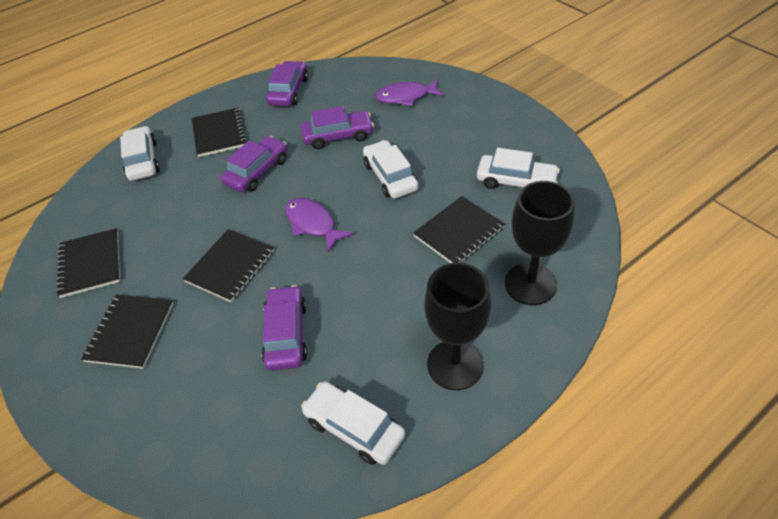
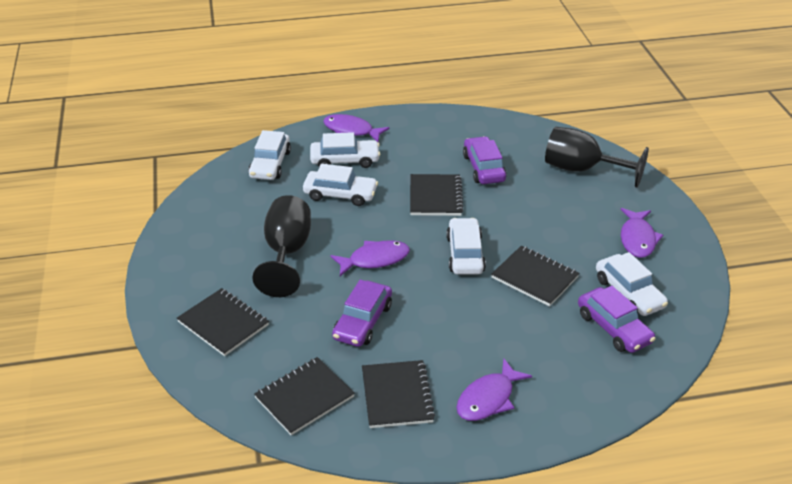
purple car: [221,136,288,192] [262,285,307,371] [266,61,308,106] [301,106,374,149] = 4 -> [332,280,392,347] [463,136,507,184] [578,286,656,353] = 3
purple fish: [285,198,354,252] [375,79,444,106] = 2 -> [323,114,390,142] [330,240,410,276] [456,358,532,421] [620,208,663,258] = 4
white car: [120,126,160,181] [301,382,405,465] [363,140,418,199] [477,148,560,189] = 4 -> [248,130,291,180] [303,164,378,206] [310,132,380,168] [446,218,486,275] [596,252,668,316] = 5

